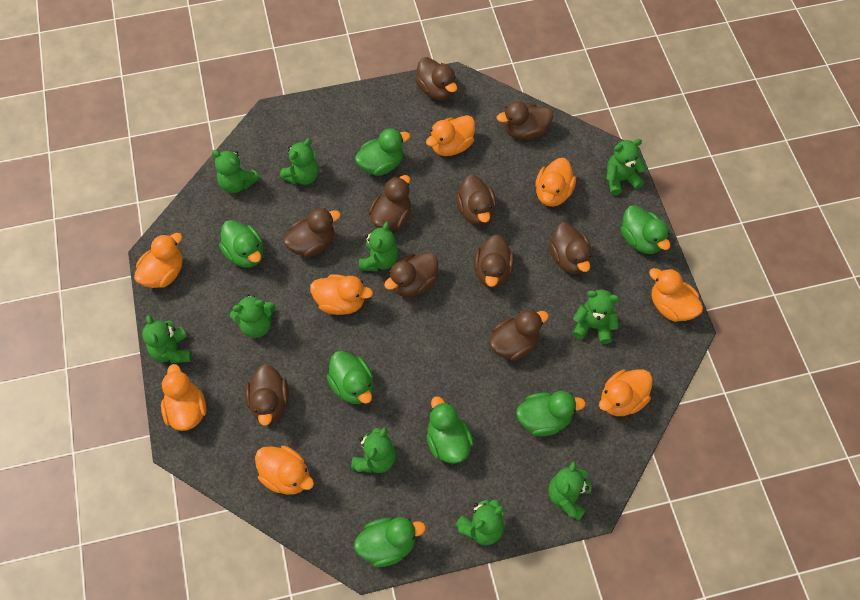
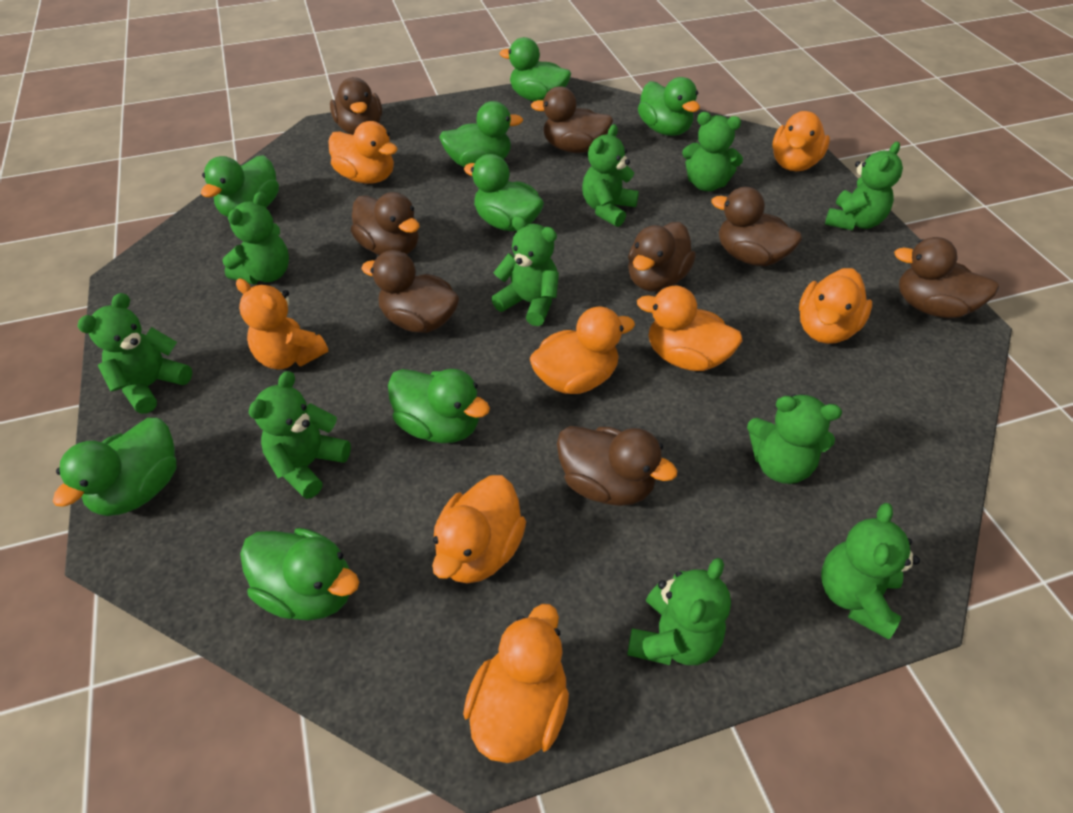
brown duck: [245,364,289,426] [283,208,341,258] [368,175,411,231] [384,252,438,297] [415,57,457,100] [456,175,496,225] [474,234,515,288] [489,309,549,361] [497,101,553,140] [549,222,592,274] = 10 -> [330,77,382,135] [351,192,419,255] [361,250,459,333] [531,86,613,153] [557,426,677,506] [628,222,696,292] [711,187,802,266] [894,237,999,318] = 8
green duck: [219,220,263,268] [327,351,373,404] [354,517,426,567] [355,128,410,176] [426,396,474,464] [516,391,586,436] [621,205,670,254] = 7 -> [53,418,177,516] [201,155,279,217] [240,528,359,621] [388,369,490,443] [439,101,523,167] [464,154,544,231] [500,37,571,102] [638,77,700,136] = 8
orange duck: [134,233,183,288] [161,364,207,431] [255,446,314,495] [310,274,373,315] [426,115,475,156] [535,158,576,207] [599,369,652,416] [649,268,703,322] = 8 -> [328,121,398,184] [432,475,526,584] [463,604,569,763] [530,307,635,394] [637,286,743,371] [772,111,830,171] [799,268,872,344] = 7
orange teddy bear: none = 0 -> [236,279,328,370] = 1

